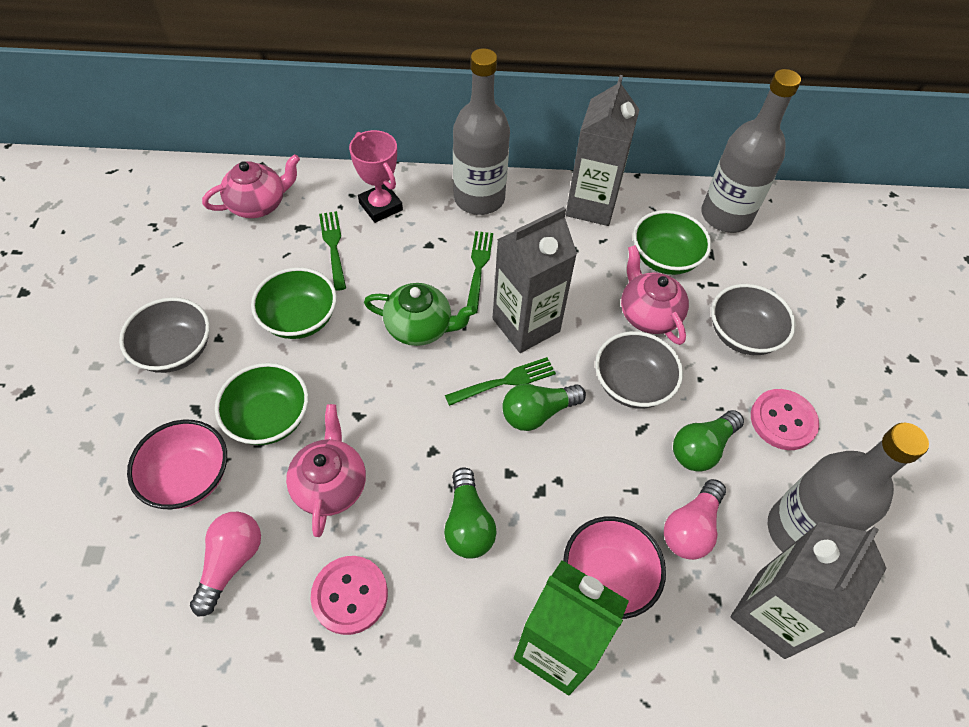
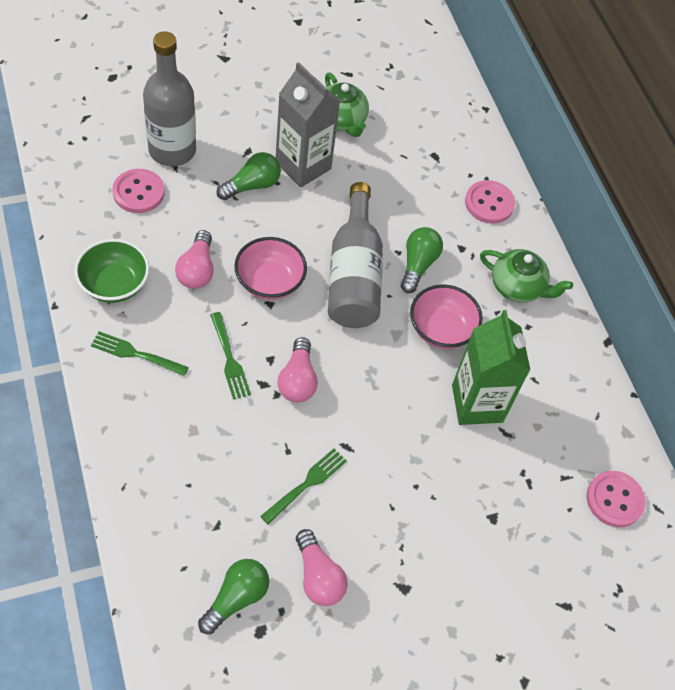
green bowl: [215,363,309,445] [251,267,337,339] [633,210,711,275] = 3 -> [74,239,149,303] = 1
green teapot: [364,283,476,346] = 1 -> [325,72,369,137] [480,249,573,303] = 2
grey bottle: [453,48,510,215] [701,69,801,233] [768,423,929,552] = 3 -> [143,31,196,166] [328,182,383,328] = 2
grey bowl: [119,297,210,373] [595,331,683,409] [711,284,796,355] = 3 -> none = 0
grey carton: [493,207,577,353] [566,75,640,226] [731,522,887,659] = 3 -> [276,62,341,188] = 1
pink button: [311,556,388,635] [751,389,819,450] = 2 -> [112,169,165,213] [465,180,515,224] [587,471,646,527] = 3
pink light bulb: [190,512,261,617] [664,479,726,560] = 2 -> [175,230,214,289] [278,337,318,402] [296,529,348,606] = 3
pink teapot: [202,154,300,218] [286,404,366,537] [621,245,689,345] = 3 -> none = 0
pink trophy: [349,130,403,223] = 1 -> none = 0

